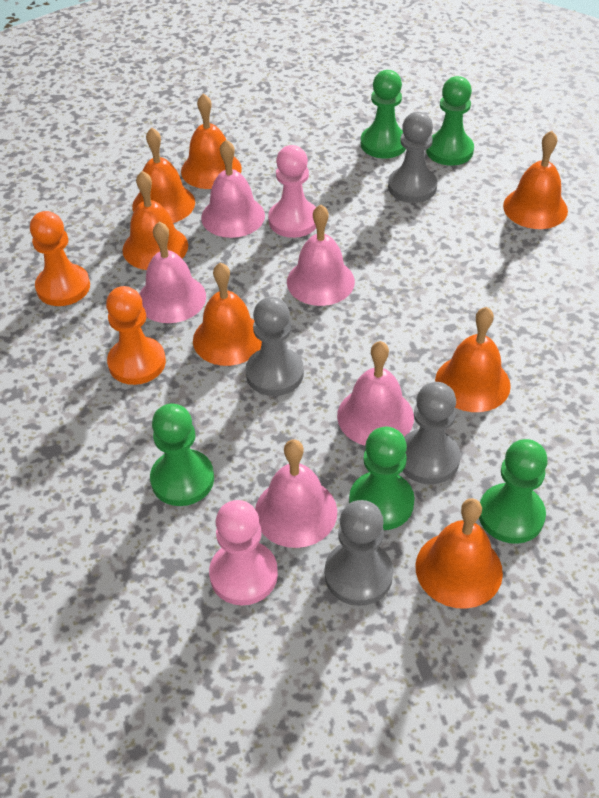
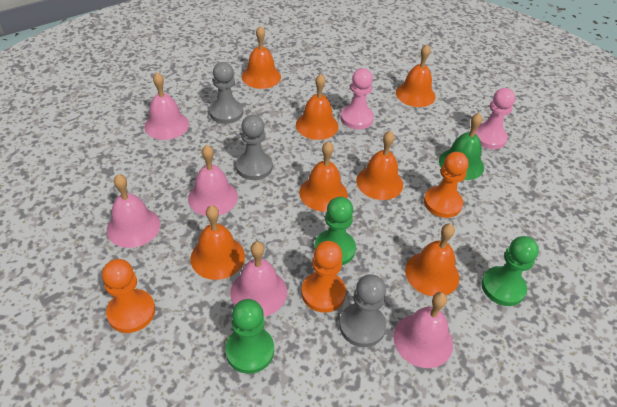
green bell: none = 0 -> [439,113,484,180] = 1
green pawn: [150,403,214,506] [349,427,414,530] [361,70,406,158] [426,76,474,166] [479,439,548,544] = 5 -> [225,299,274,374] [314,197,356,265] [481,236,539,306] = 3
grey pawn: [245,297,304,396] [325,500,393,606] [388,112,437,203] [402,382,461,484] = 4 -> [209,62,243,124] [236,115,273,180] [339,274,386,347] = 3
orange pawn: [30,211,90,306] [106,286,166,385] = 2 -> [102,259,155,333] [301,241,346,312] [424,152,469,218] = 3

